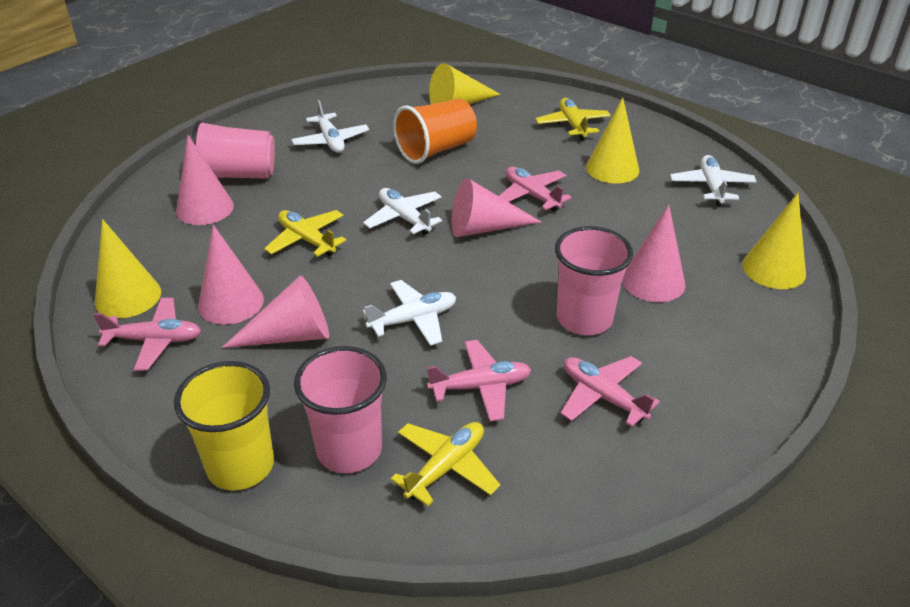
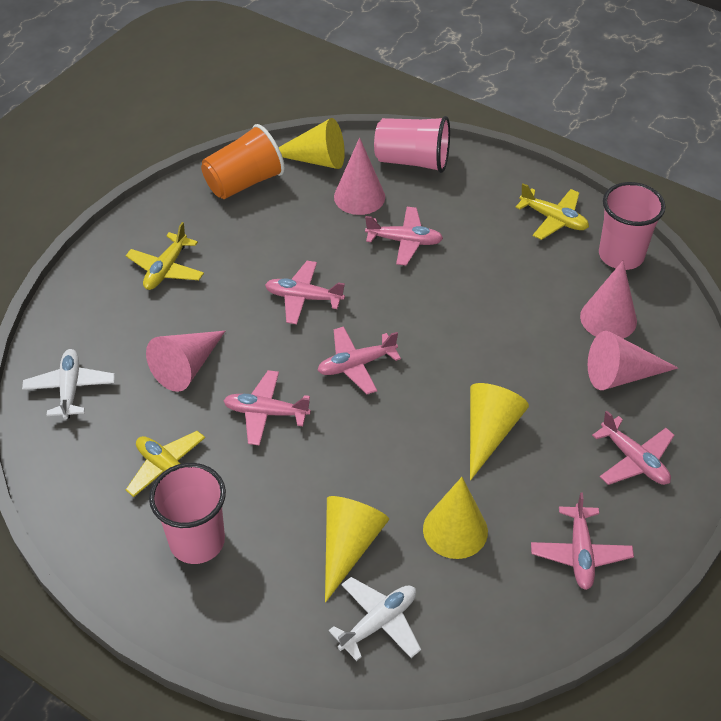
pink cone: [176,135,234,225] [198,225,264,325] [222,276,329,348] [452,178,541,237] [622,204,686,302] = 5 -> [146,331,225,392] [334,137,385,215] [580,261,637,338] [588,331,678,390] = 4
pink plane: [94,298,201,371] [427,340,531,421] [499,167,572,212] [561,356,660,427] = 4 -> [223,370,311,446] [265,261,345,324] [317,326,401,394] [365,207,443,266] [531,493,634,590] [592,411,675,485] = 6
white plane: [291,100,369,153] [363,188,442,235] [363,280,456,346] [670,155,757,206] = 4 -> [22,349,115,419] [329,577,421,661] = 2
yellow cup: [174,361,274,490] = 1 -> none = 0

